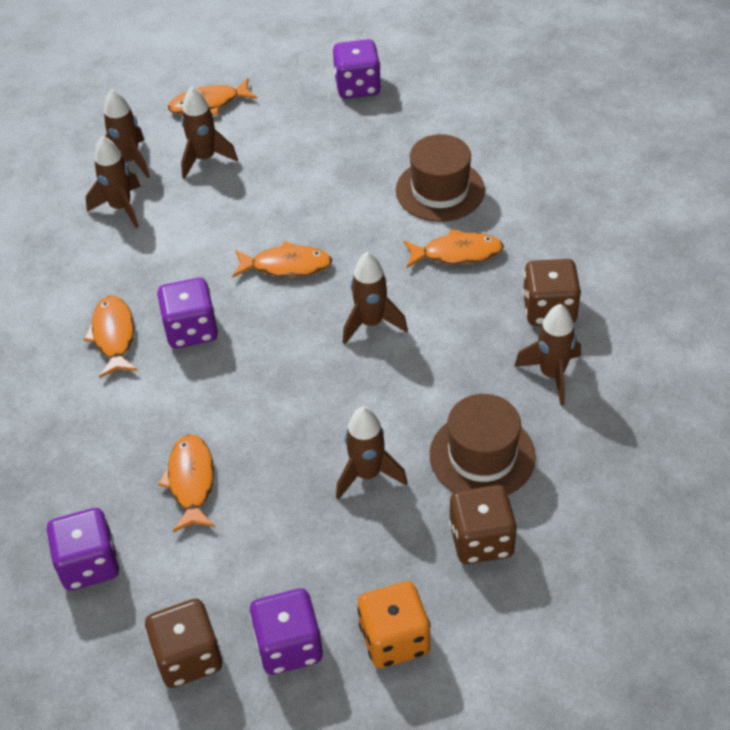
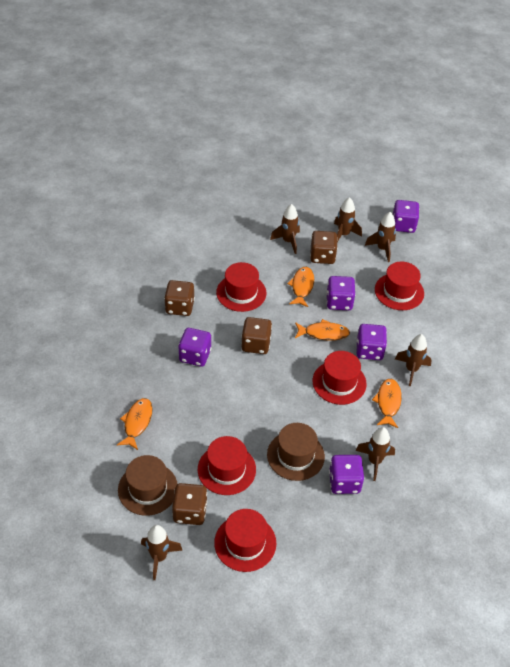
brown dice: [145,599,222,688] [449,485,517,564] [523,259,581,326] = 3 -> [164,280,195,316] [172,483,207,525] [241,317,272,354] [310,231,338,264] = 4
orange dice: [357,581,431,668] = 1 -> none = 0
orange fish: [83,296,138,378] [158,434,215,532] [168,78,257,115] [233,241,332,277] [404,229,504,268] = 5 -> [117,398,153,450] [287,267,314,307] [295,319,350,341] [372,379,402,428] = 4
purple dice: [47,508,119,590] [158,278,218,348] [250,588,323,675] [333,39,381,99] = 4 -> [178,328,211,367] [326,276,356,310] [329,455,364,494] [356,324,387,360] [393,200,419,233] = 5
red hat: none = 0 -> [198,436,256,495] [214,509,276,572] [216,262,266,312] [312,351,367,405] [375,261,424,310] = 5

